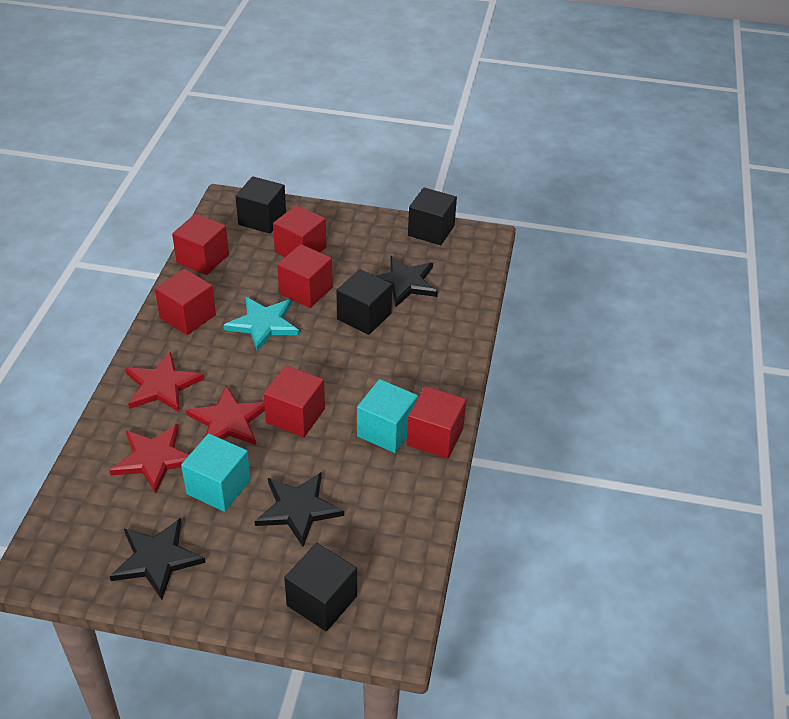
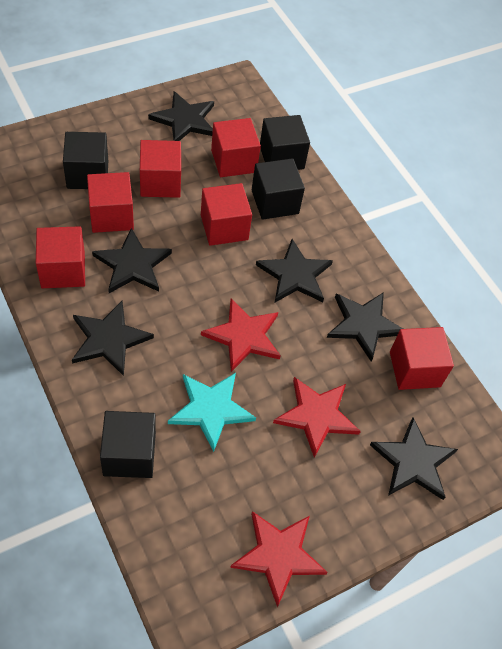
black star: [110,518,205,600] [255,473,344,547] [377,256,438,307] = 3 -> [72,301,154,376] [92,228,172,293] [148,91,214,141] [256,239,333,303] [327,292,403,361] [370,417,458,500] = 6
turquoise cube: [181,434,251,512] [357,379,418,453] = 2 -> none = 0

